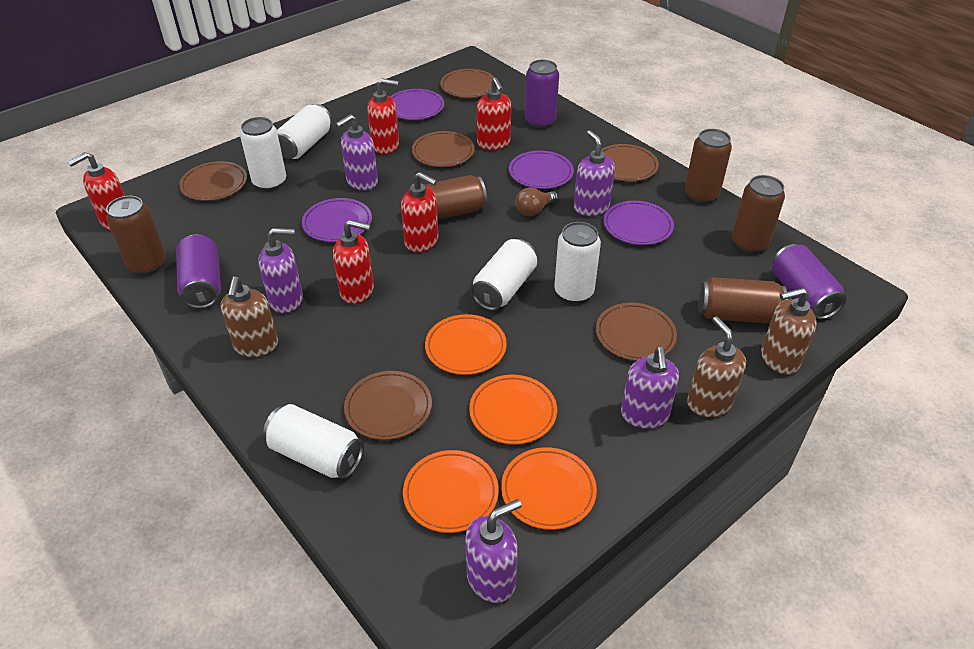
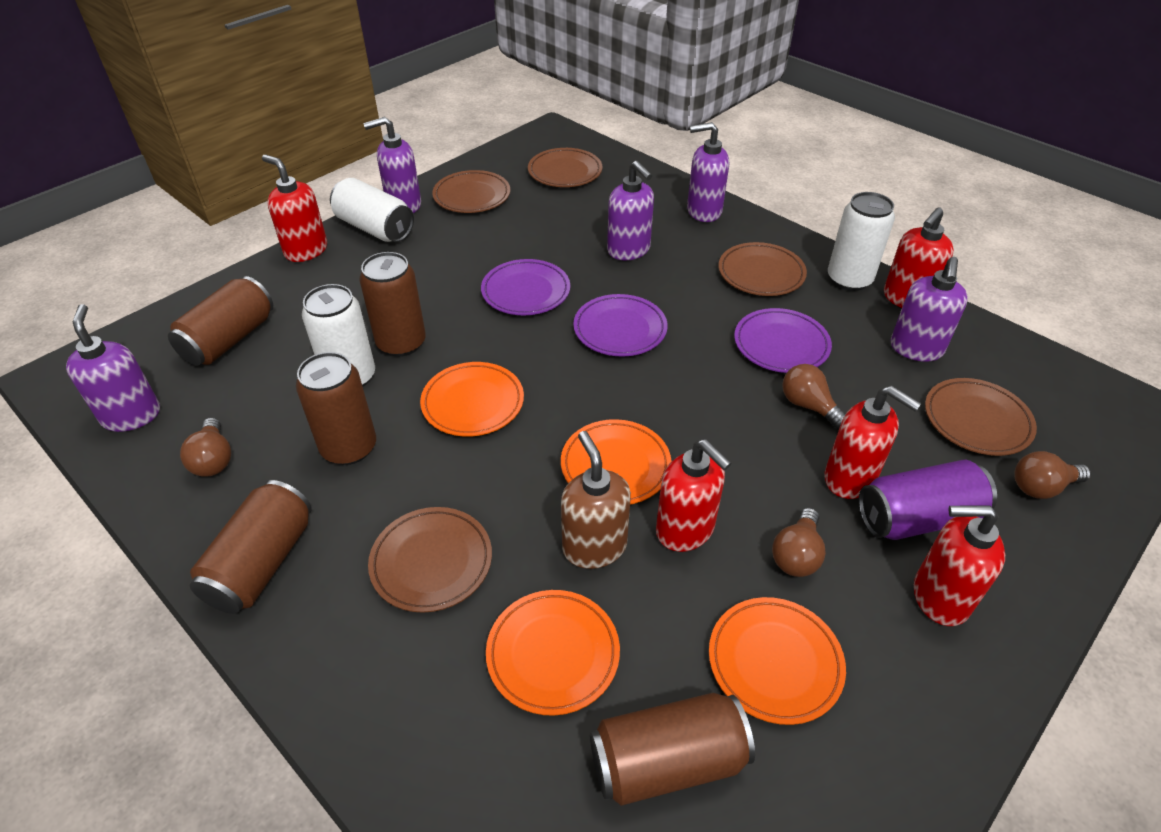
brown light bulb: [516,187,558,216] = 1 -> [180,418,231,477] [772,508,826,577] [782,364,846,429] [1014,451,1091,499] = 4
brown plate: [179,161,247,201] [344,371,432,440] [412,131,475,167] [440,69,495,98] [596,303,677,361] [601,144,659,182] = 6 -> [368,507,492,613] [432,170,510,213] [528,148,602,187] [718,242,807,296] [925,378,1037,456] = 5
brown soap dispenser: [221,276,278,357] [687,316,746,417] [761,288,817,375] = 3 -> [561,431,631,569] = 1
purple can: [176,234,221,309] [525,60,559,128] [772,244,846,319] = 3 -> [858,460,997,540] = 1
purple plate: [302,198,372,242] [390,89,444,120] [509,151,574,189] [603,201,674,245] = 4 -> [481,259,570,315] [573,294,668,357] [734,308,832,373] = 3
white can: [240,117,286,191] [263,404,364,479] [277,104,332,159] [471,239,537,310] [554,222,601,303] = 5 -> [302,284,375,387] [330,178,414,242] [828,192,895,291] = 3

